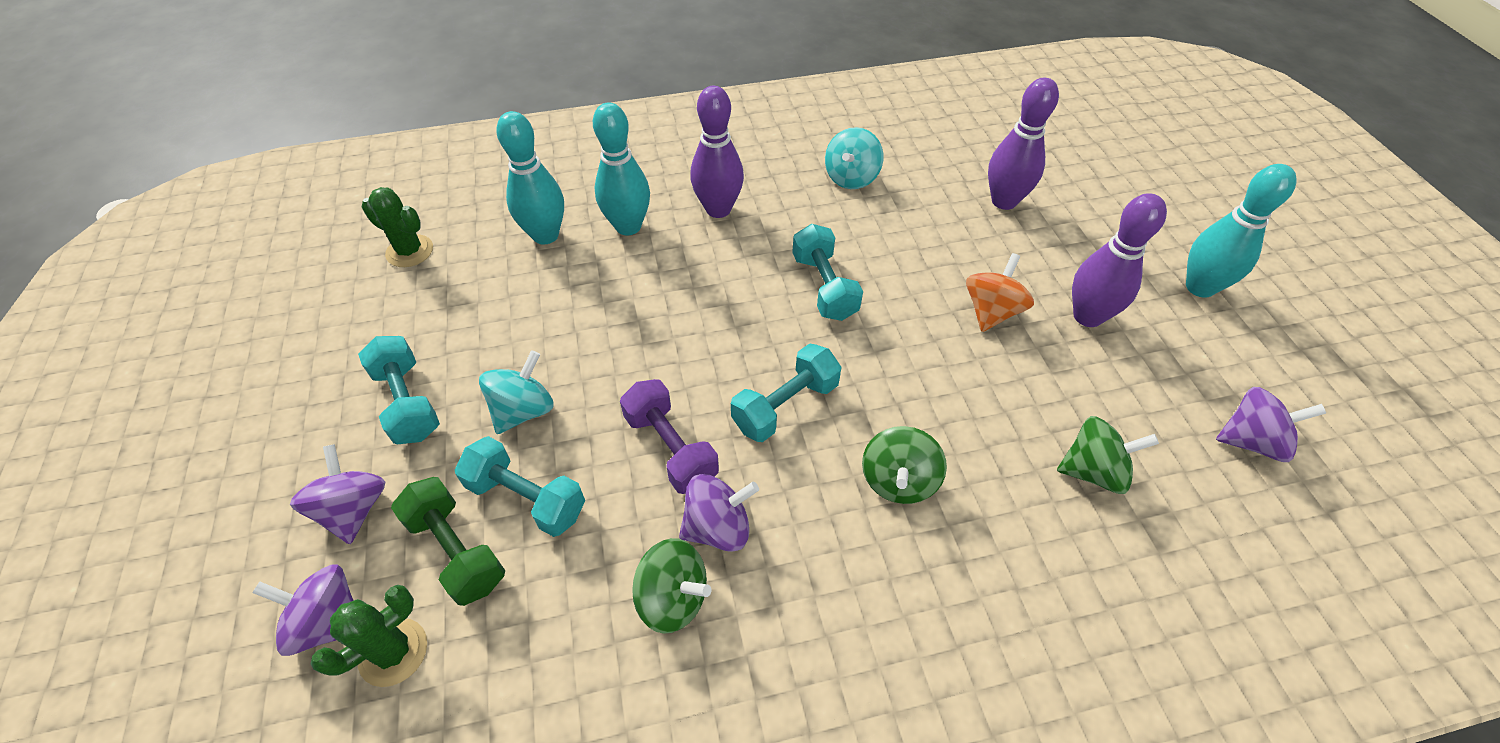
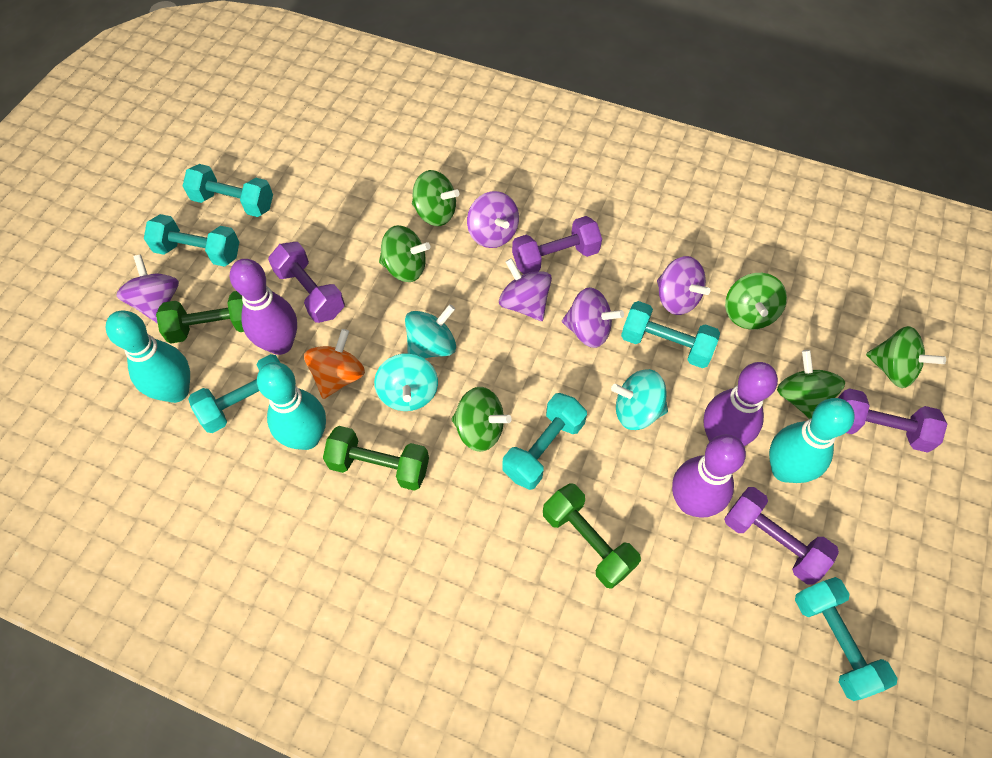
green cactus: [311,585,427,687] [362,187,433,267] = 2 -> none = 0
green dumbbell: [391,477,505,606] = 1 -> [156,291,244,344] [323,426,429,491] [543,483,641,589] = 3
green spinning top: [632,538,711,634] [862,426,947,504] [1057,416,1159,494] = 3 -> [379,225,430,282] [412,170,459,226] [452,387,511,452] [725,273,787,329] [777,350,845,419] [866,326,946,388] = 6
purple dumbbell: [620,379,719,494] = 1 -> [268,242,345,323] [512,216,602,274] [724,487,839,585] [838,388,947,453] = 4
purple spinning top: [252,564,353,656] [290,444,385,544] [679,474,759,552] [1216,387,1326,462] = 4 -> [116,254,179,324] [467,191,519,248] [499,258,552,321] [562,287,624,348] [657,256,711,315] = 5
turquoise dumbbell: [358,336,440,444] [455,436,585,537] [731,343,842,442] [792,224,863,321] = 4 -> [144,214,239,267] [183,164,273,217] [188,354,280,433] [502,393,587,490] [621,301,720,368] [795,577,898,701] = 6
turquoise spinning top: [479,350,554,434] [825,127,883,189] = 2 -> [374,353,438,411] [405,304,456,359] [611,369,668,430] = 3

